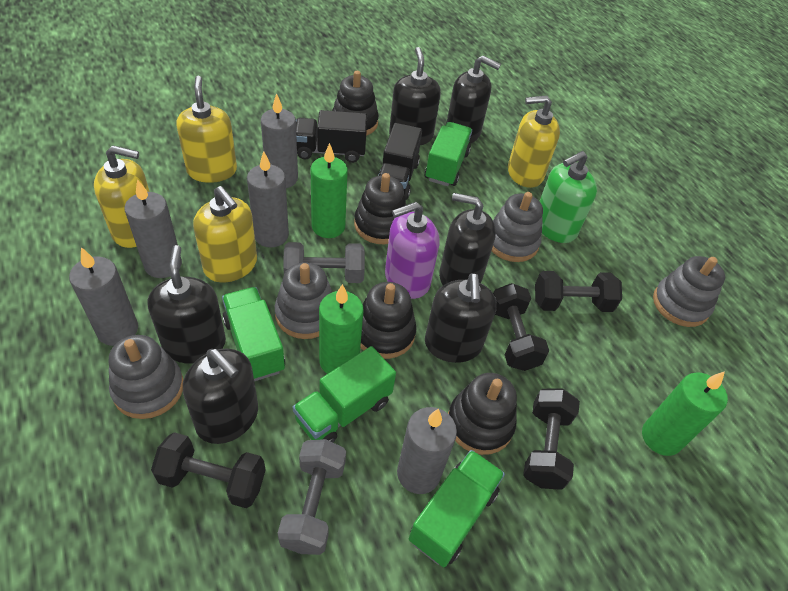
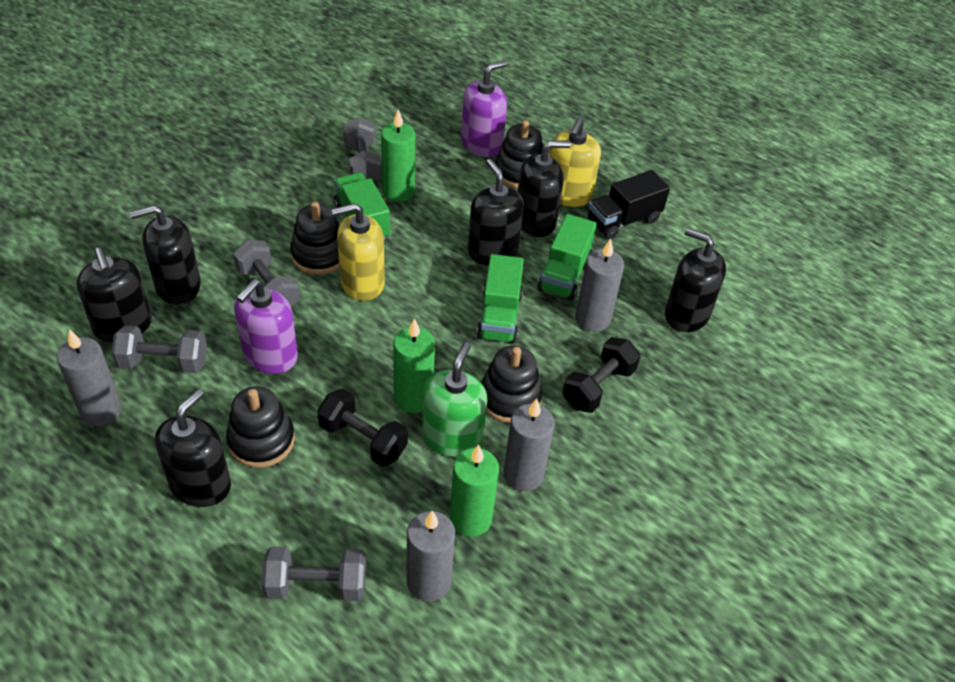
black dumbbell: [151,432,266,508] [493,283,549,371] [523,388,580,490] [535,271,622,312] = 4 -> [317,388,408,467] [563,337,641,413] = 2
black truck: [296,110,367,163] [378,123,422,200] = 2 -> [588,170,670,240] = 1
green truck: [222,287,285,381] [293,346,396,442] [408,450,505,567] [425,122,472,186] = 4 -> [334,172,390,240] [477,254,524,344] [538,214,597,300] = 3
grey candle: [69,247,138,346] [124,179,182,278] [247,151,289,247] [261,93,298,188] [397,407,457,494] = 5 -> [57,329,122,426] [407,511,455,601] [503,398,555,491] [575,239,624,332] = 4
grey dumbbell: [278,439,346,555] [283,242,365,283] = 2 -> [112,325,207,373] [233,240,300,307] [261,547,366,601] [343,117,382,181] = 4
grey stacking toy: [108,335,183,419] [275,262,332,339] [492,192,543,262] [653,256,725,327] = 4 -> none = 0
purple soap dispenser: [385,202,439,299] = 1 -> [234,279,298,374] [461,60,507,157] = 2
yellow soap dispenser: [94,145,150,248] [176,76,237,183] [193,186,257,282] [508,95,560,188] = 4 -> [331,203,385,301] [549,118,601,207] = 2

